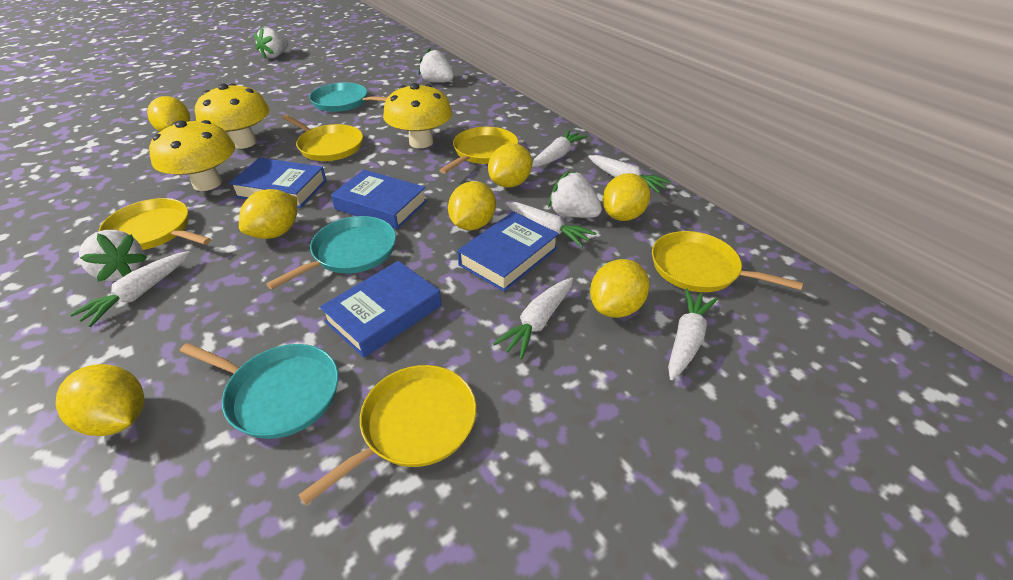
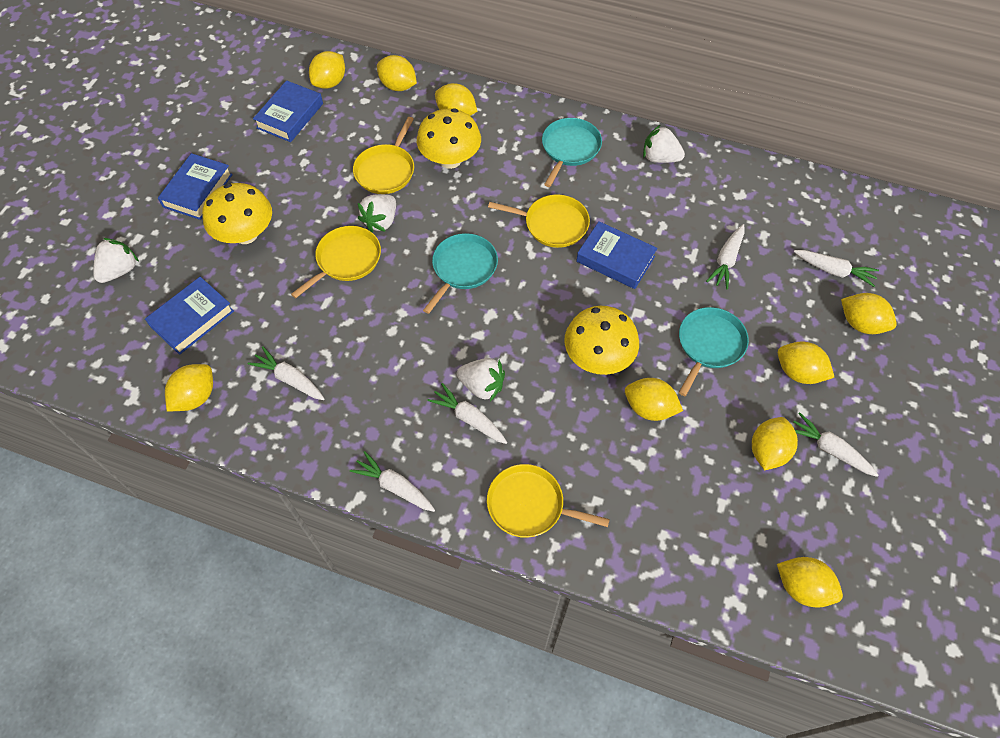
yellow lemon: [56,364,144,436] [147,96,190,132] [239,189,297,239] [448,181,496,230] [488,143,532,188] [590,259,649,318] [603,173,650,221] = 7 -> [165,364,213,411] [309,51,345,89] [377,55,417,91] [435,83,477,116] [625,378,683,421] [752,417,798,470] [777,557,843,608] [778,342,834,384] [841,293,897,334] = 9
yellow pan: [98,198,211,250] [282,114,363,161] [299,365,476,505] [439,127,518,174] [652,231,803,292] = 5 -> [291,226,381,298] [353,117,414,194] [487,464,610,538] [488,195,590,248] = 4

